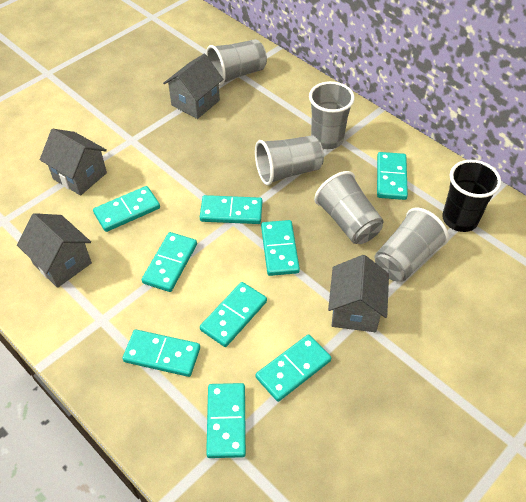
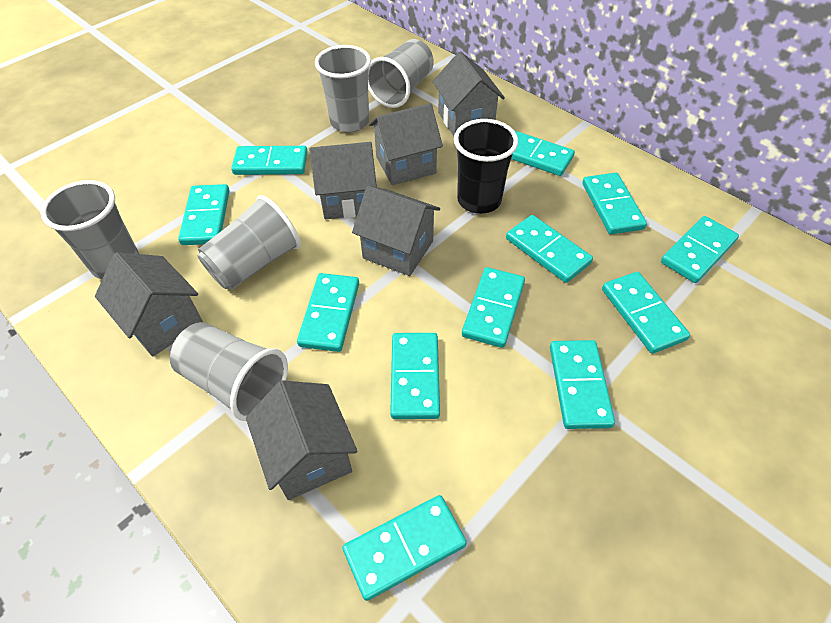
grey house: [17,213,92,288] [40,129,107,196] [163,54,223,119] [328,255,389,332] = 4 -> [95,252,203,357] [246,380,358,500] [310,142,377,219] [352,186,440,276] [369,103,443,185] [432,51,505,136] = 6
turquoise domino: [93,186,160,232] [122,330,200,377] [142,232,197,292] [200,195,262,224] [200,282,267,347] [206,383,246,458] [256,334,331,402] [261,220,300,276] [377,152,408,200] = 9 -> [178,184,229,245] [231,146,308,175] [297,273,359,352] [342,495,467,601] [390,333,440,419] [462,267,525,348] [506,215,593,283] [511,130,575,176] [550,340,615,429] [582,173,647,234] [602,272,690,354] [661,216,739,283] = 12

